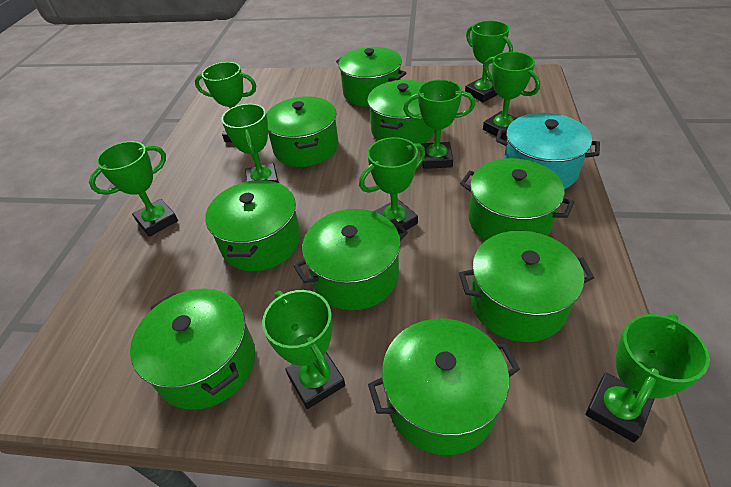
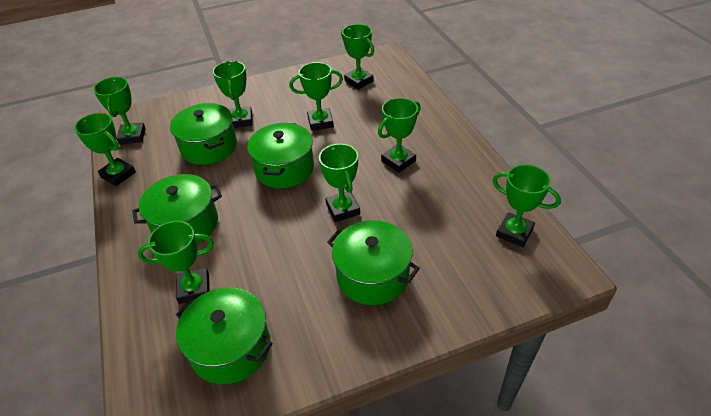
green pot: [130,288,255,410] [205,180,301,271] [266,96,339,167] [293,209,408,310] [336,47,406,107] [367,80,435,144] [368,319,520,455] [459,231,594,342] [460,158,574,241] = 9 -> [132,174,222,244] [170,103,237,165] [176,287,273,384] [247,123,314,188] [327,220,420,305] = 5
turquoise pot: [496,113,600,189] = 1 -> none = 0

